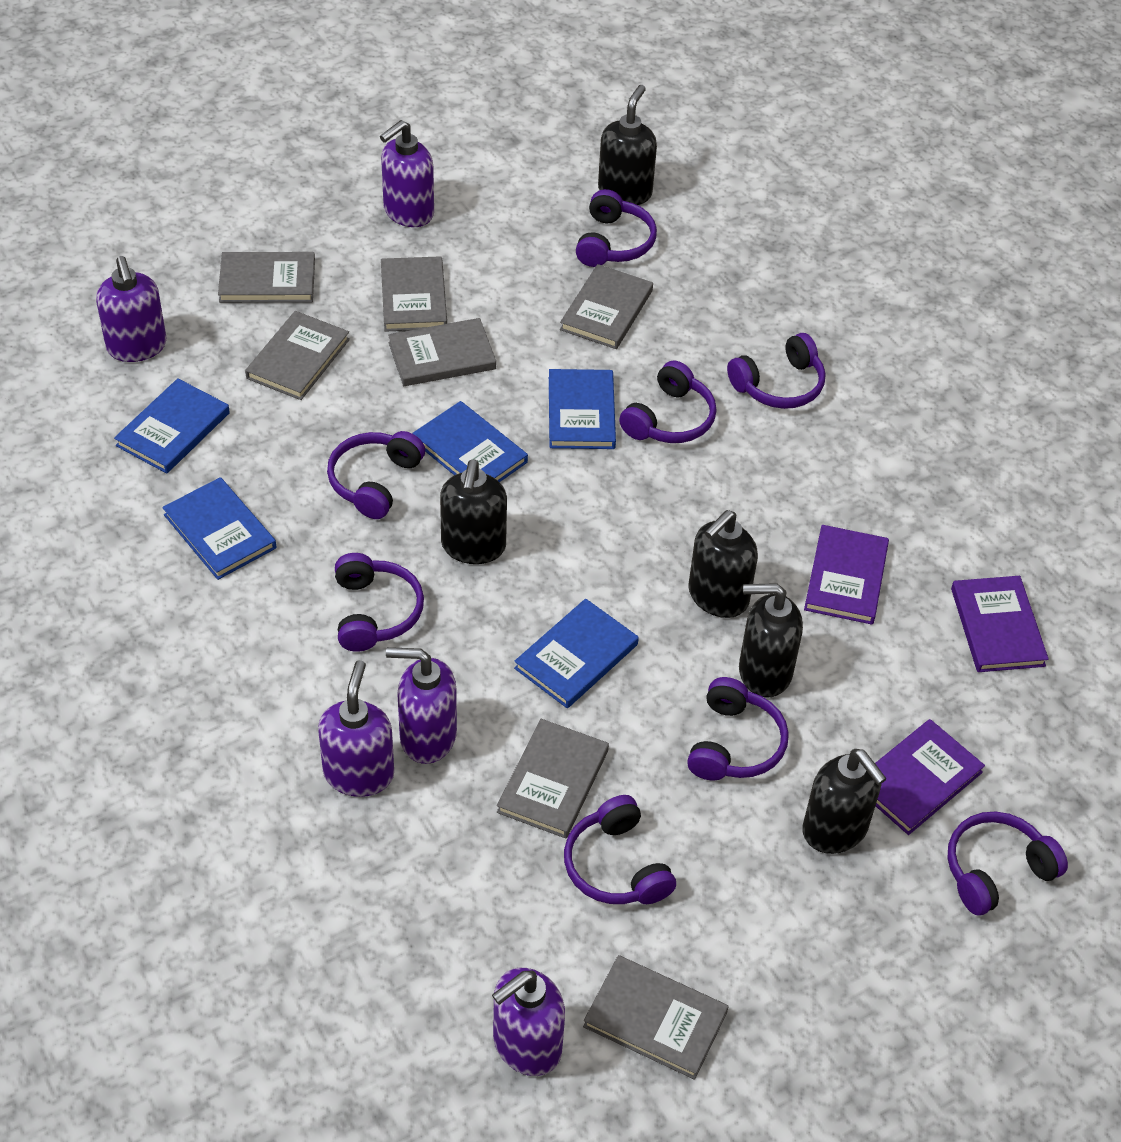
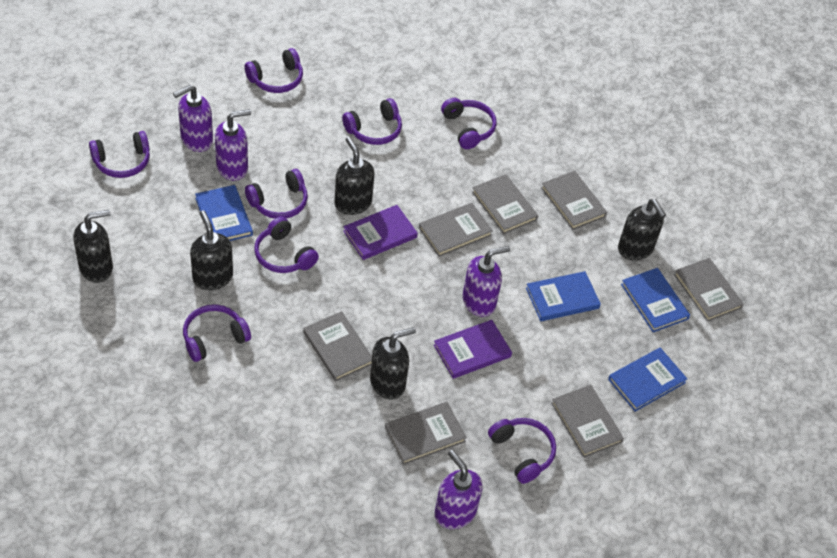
blue book: [114,378,230,473] [162,477,276,580] [412,401,528,482] [514,598,639,708] [549,369,616,449] = 5 -> [195,185,253,241] [526,271,601,321] [608,348,687,412] [621,268,690,332] = 4
purple book: [804,525,889,625] [875,719,985,835] [951,576,1049,672] = 3 -> [343,205,418,260] [434,320,512,379] = 2
purple soap dispenser: [96,256,167,362] [318,660,394,797] [380,120,434,227] [386,647,457,764] [492,968,565,1076] = 5 -> [173,85,213,152] [215,109,251,181] [434,450,483,529] [463,246,510,317] = 4

